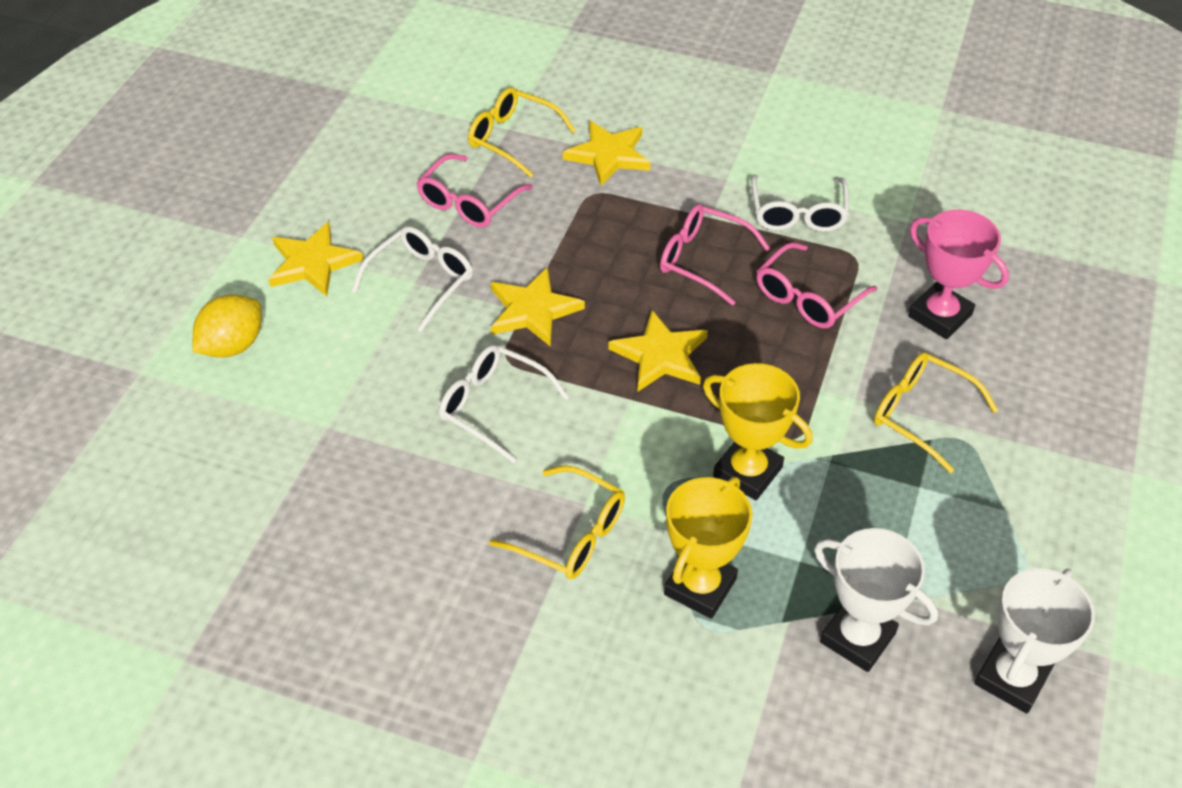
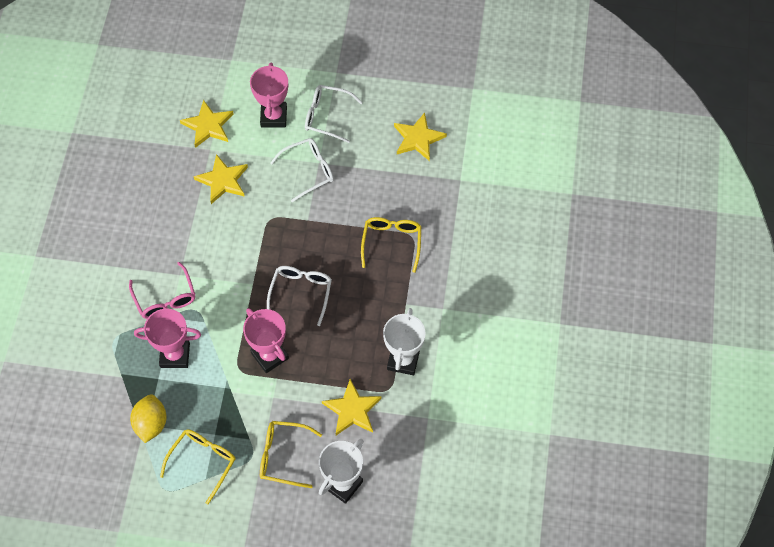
pink glasses: [416,154,533,228] [660,204,771,306] [756,242,877,329] = 3 -> [129,262,195,319] = 1
pink trophy: [908,210,1009,339] = 1 -> [134,309,201,368] [243,308,289,373] [250,63,288,127] = 3
yellow trophy: [664,477,752,619] [703,363,813,500] = 2 -> none = 0

